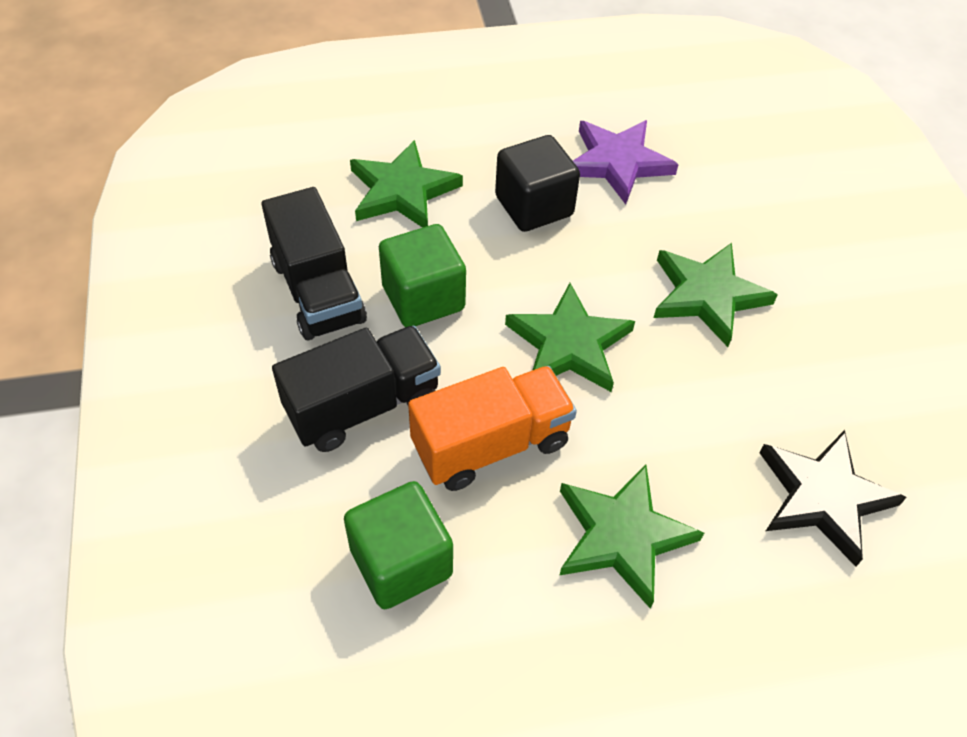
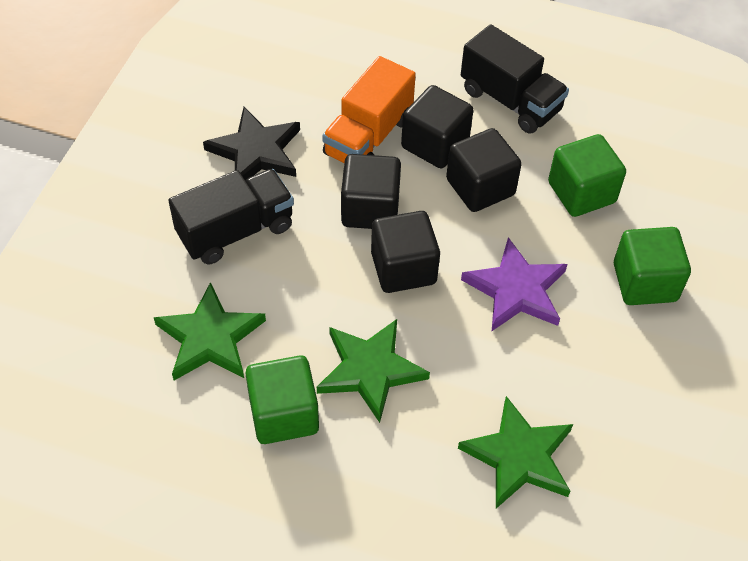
black cube: [495,135,580,232] = 1 -> [341,154,401,229] [371,211,440,293] [401,85,473,168] [446,128,521,212] = 4
green cube: [344,481,453,609] [379,224,466,327] = 2 -> [245,355,319,444] [548,134,626,217] [614,227,691,305] = 3
green star: [350,140,463,228] [505,283,635,392] [560,464,704,609] [653,243,778,347] = 4 -> [154,282,266,380] [317,319,430,423] [458,396,573,508] = 3

